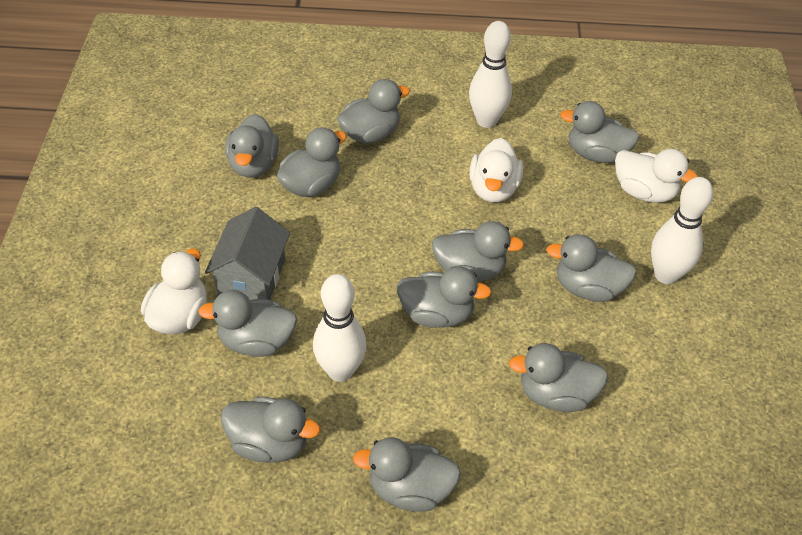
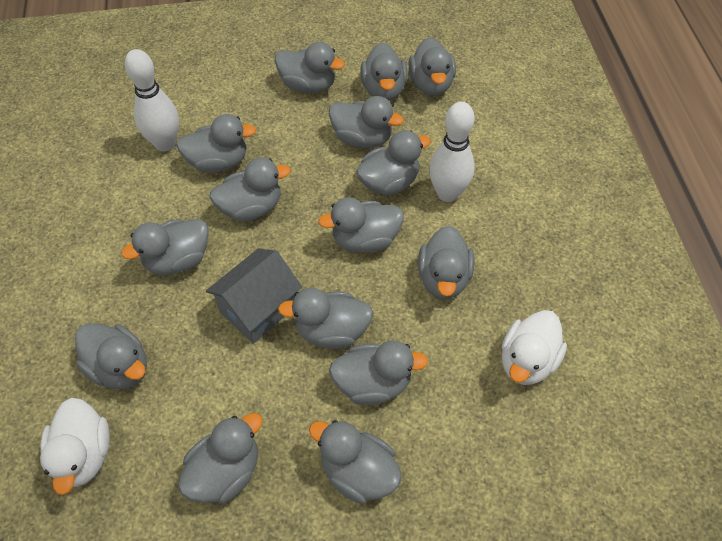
grey duck: [198,290,297,357] [221,397,320,463] [225,114,279,178] [277,127,347,197] [337,79,410,143] [353,437,461,512] [397,266,492,328] [432,221,524,282] [509,343,608,412] [546,234,637,302] [560,101,639,163] = 11 -> [75,323,147,389] [121,219,209,275] [176,114,256,173] [178,413,263,504] [209,158,291,221] [275,42,345,93] [278,288,373,349] [309,420,402,504] [318,197,404,253] [329,96,404,148] [329,341,428,405] [356,130,431,195] [360,42,408,101] [408,37,456,95] [418,226,474,299] = 15
white bowling pin: [313,274,367,382] [469,21,512,128] [651,177,713,284] = 3 -> [125,49,179,151] [429,102,475,202] = 2
white duck: [141,249,207,334] [469,138,523,202] [615,149,698,203] = 3 -> [40,397,110,495] [502,310,567,385] = 2

